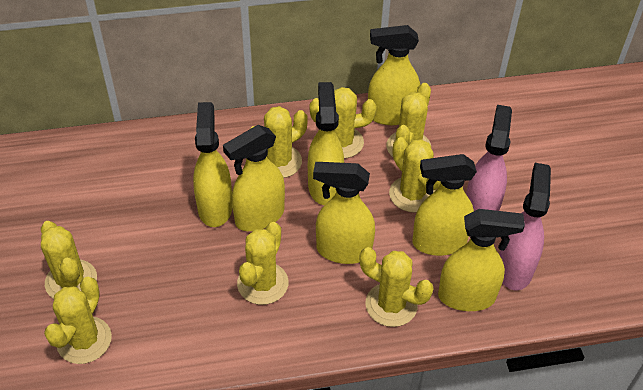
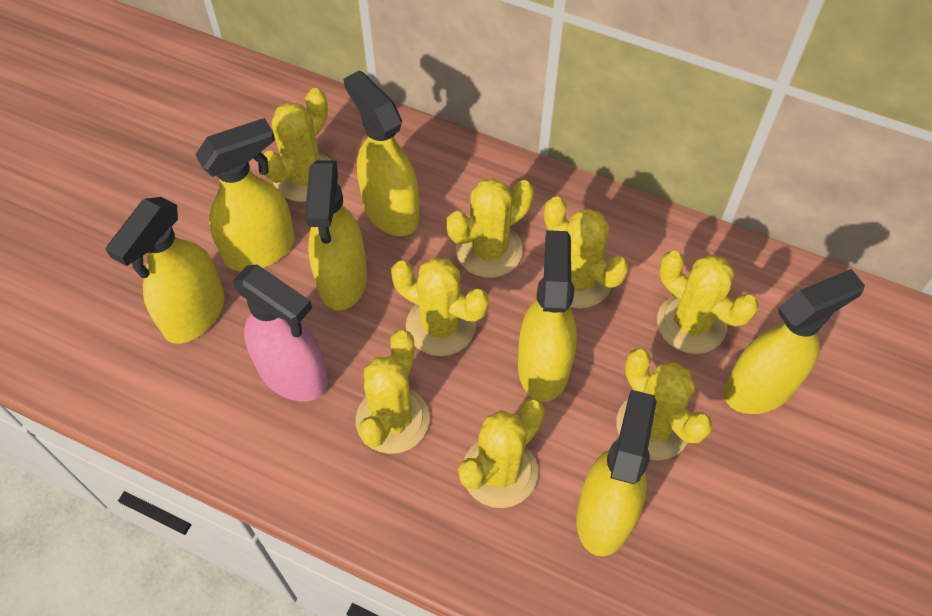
pink spray bottle: [466,105,512,211] [499,163,551,290] = 2 -> [233,264,328,401] = 1

